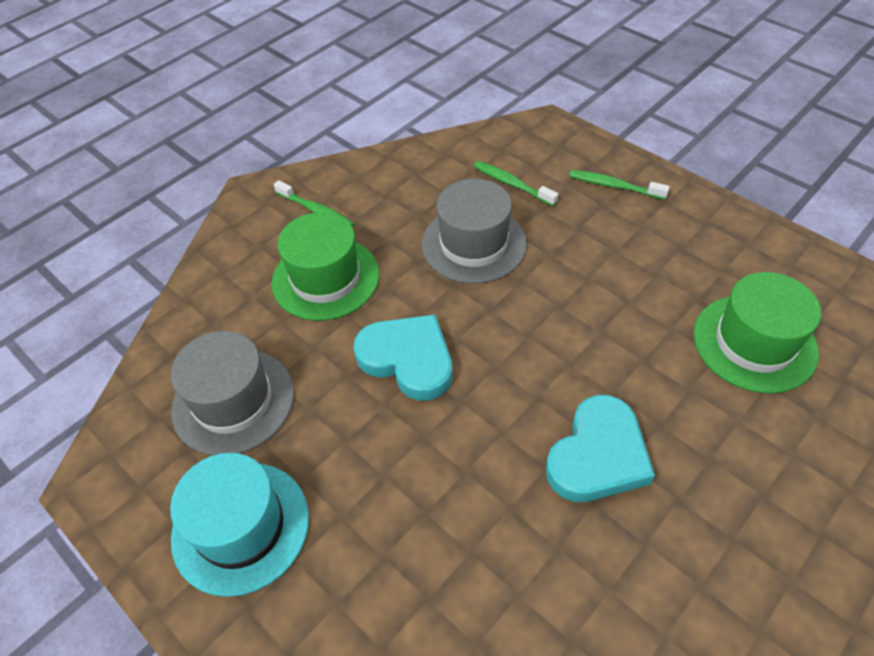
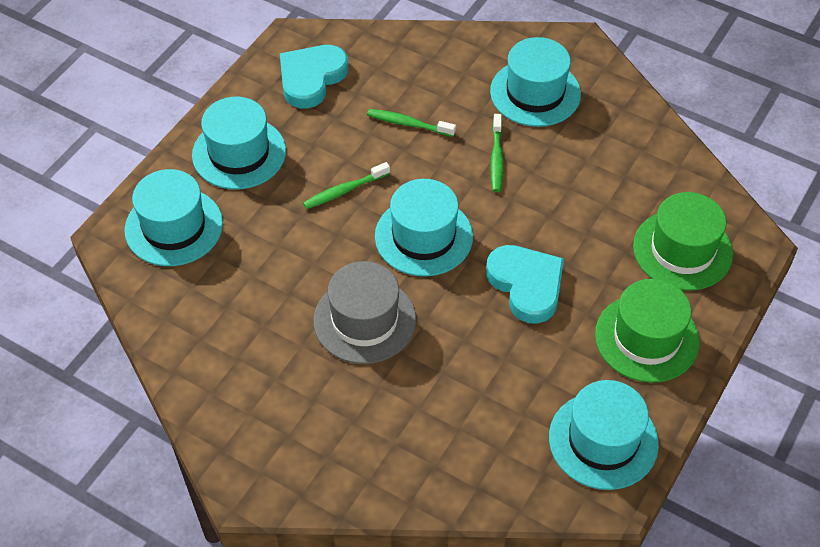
grey hat: [171,331,294,455] [422,179,527,284] = 2 -> [314,261,416,364] = 1
turquoise hat: [170,453,309,597] = 1 -> [124,169,223,266] [192,97,286,189] [375,179,473,276] [490,37,581,127] [549,380,659,490] = 5

